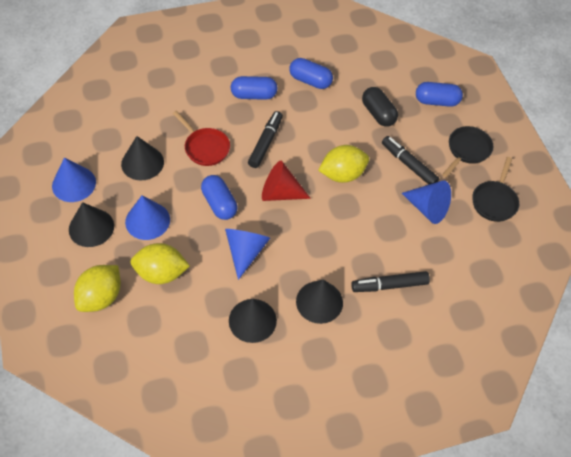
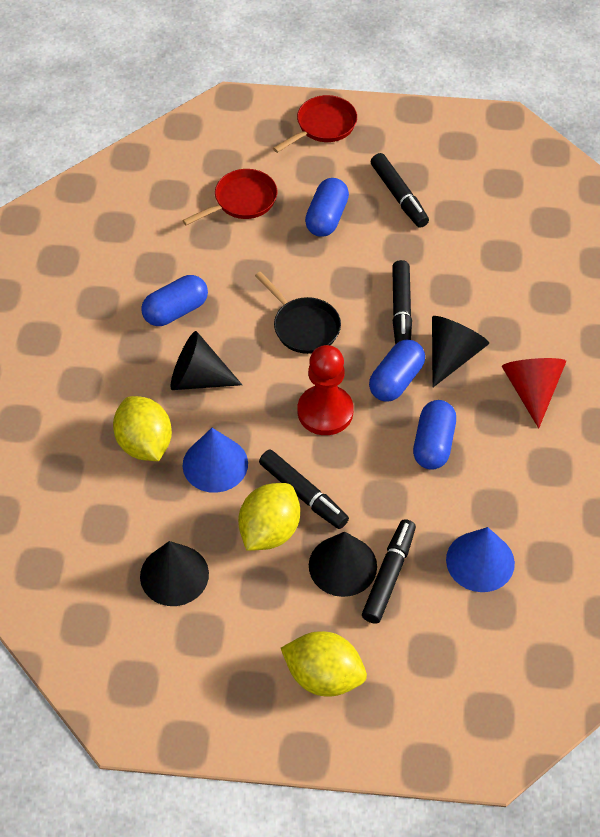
black capsule: [362,87,398,127] = 1 -> none = 0
black marker: [248,111,283,168] [351,271,430,292] [382,136,439,185] = 3 -> [259,449,349,529] [362,519,416,624] [371,153,429,228] [392,260,412,345] = 4
black pan: [442,126,493,177] [472,157,519,222] = 2 -> [255,272,341,354] = 1
blue cone: [52,157,96,202] [125,196,170,240] [225,229,270,280] [402,180,451,224] = 4 -> [183,428,248,493] [446,527,515,592] = 2
red pan: [173,111,230,166] = 1 -> [182,169,277,225] [273,95,357,153] = 2
red pawn: none = 0 -> [298,345,354,435] = 1

